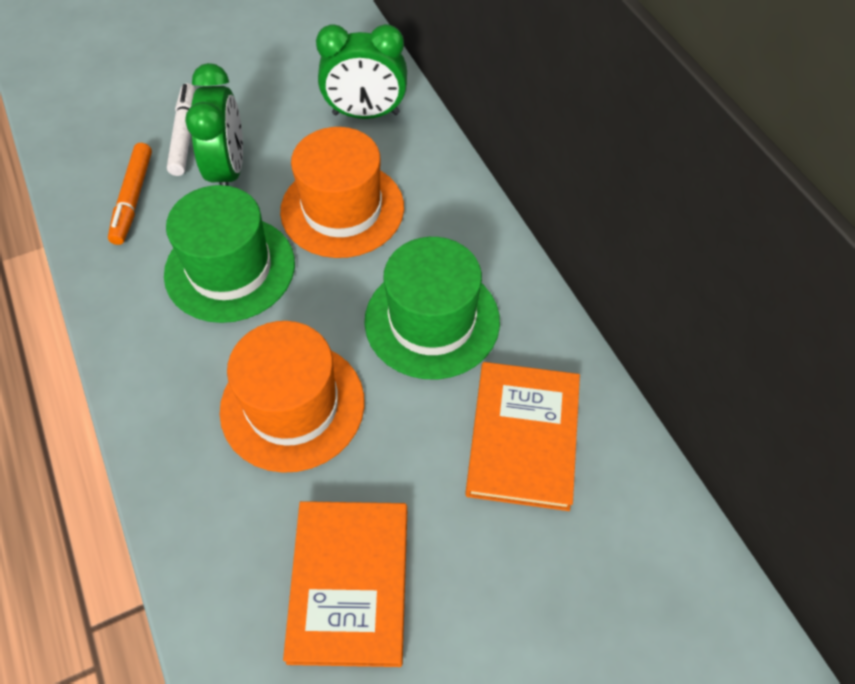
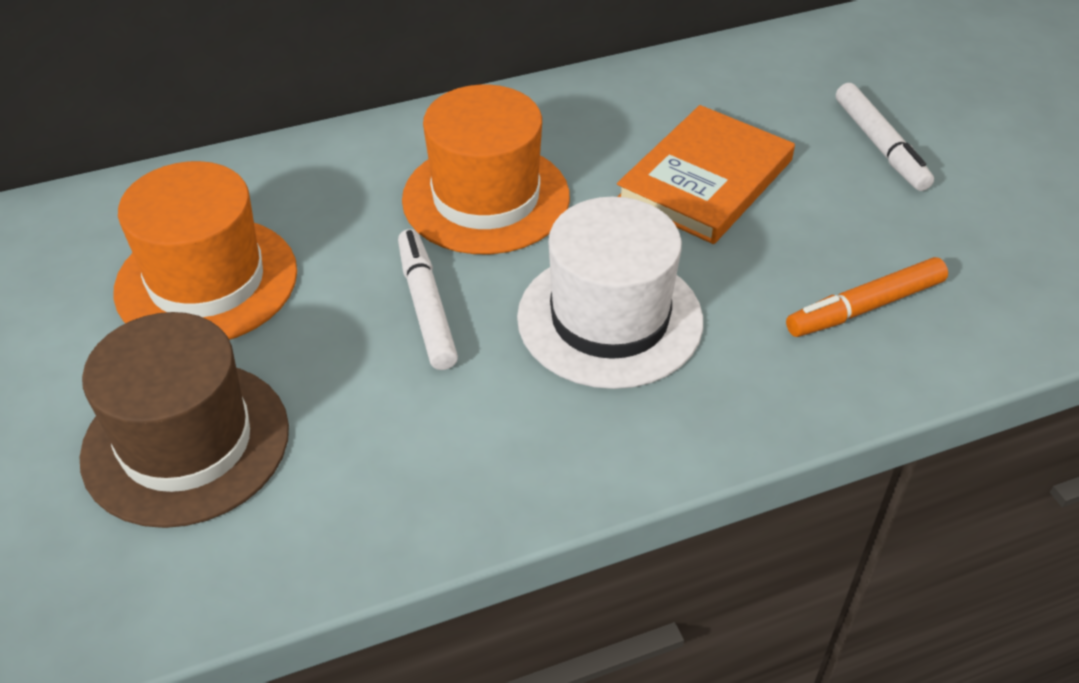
brown hat: none = 0 -> [80,312,289,528] = 1
green clock: [185,63,243,186] [316,24,407,119] = 2 -> none = 0
green hat: [164,185,295,323] [364,237,500,379] = 2 -> none = 0
orange book: [283,501,407,667] [465,362,580,511] = 2 -> [617,105,795,244] = 1
white hat: none = 0 -> [517,197,703,389] = 1
white marker: [167,83,195,176] = 1 -> [398,229,458,370] [836,83,934,191] = 2

